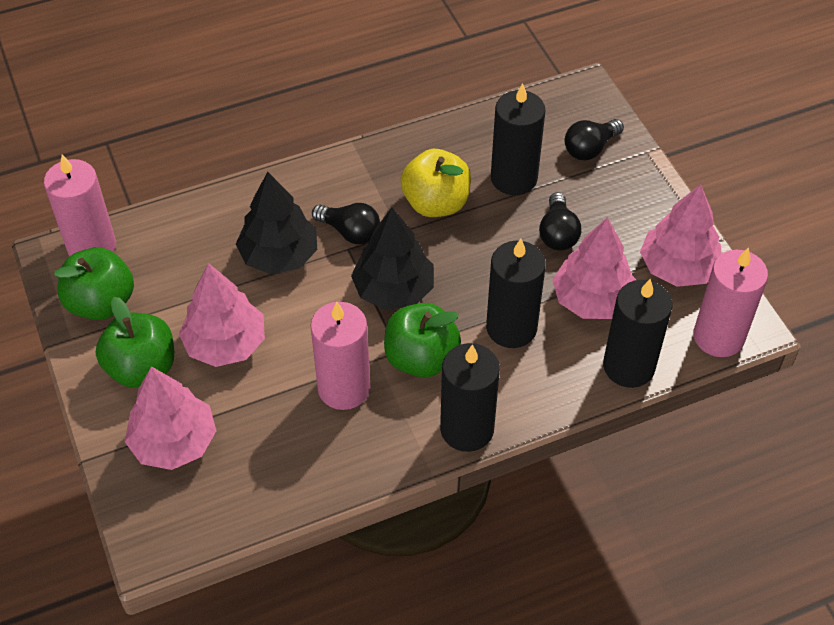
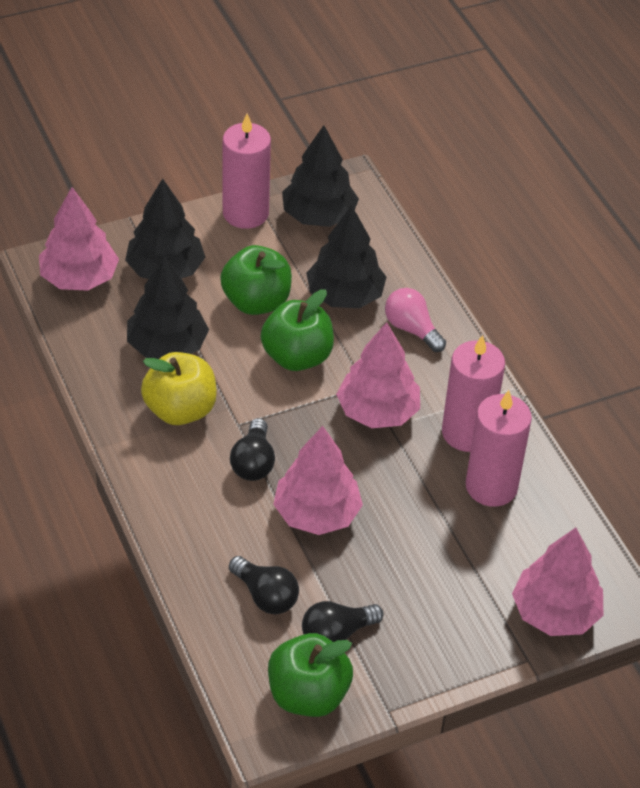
black candle: [440,343,500,452] [486,239,546,348] [491,83,545,195] [603,279,673,388] = 4 -> none = 0
black tree: [236,172,317,274] [351,208,434,310] = 2 -> [125,179,205,279] [127,255,209,359] [282,125,359,227] [306,205,386,308] = 4
pink light bulb: none = 0 -> [385,288,446,352] = 1

